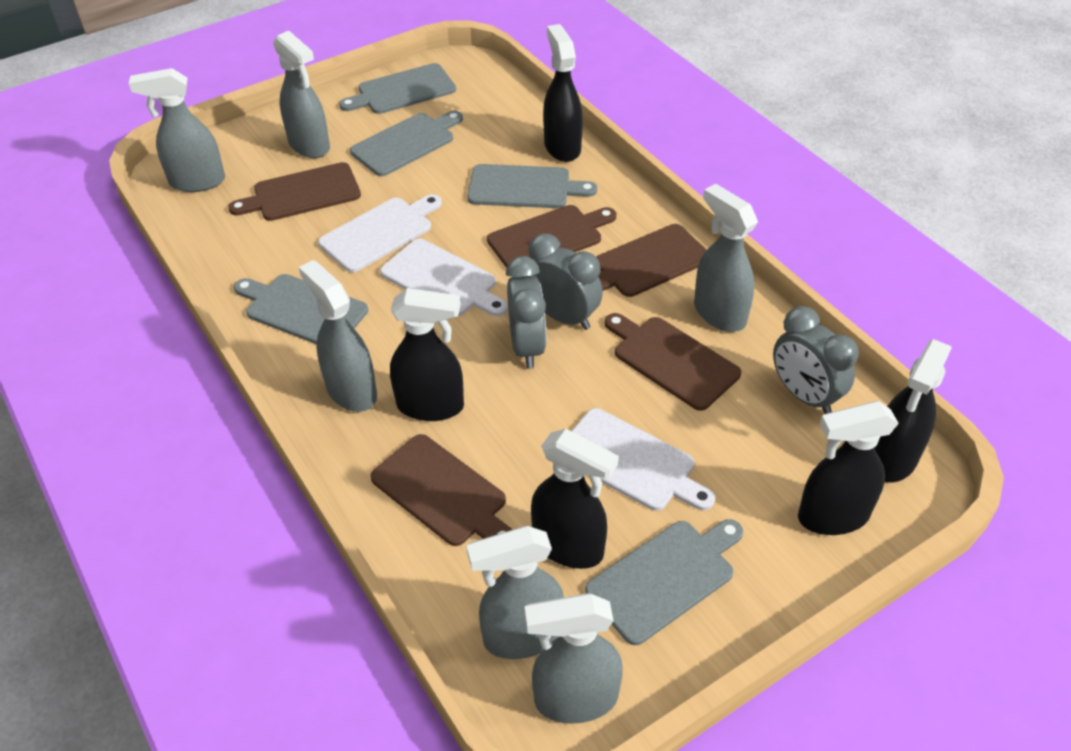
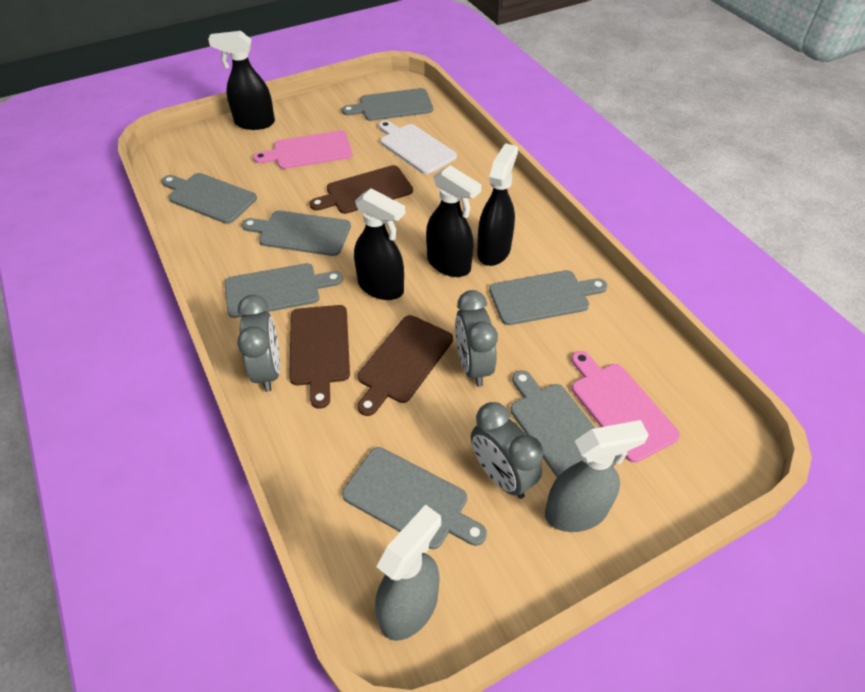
black spray bottle: [390,288,464,421] [531,429,619,569] [543,24,583,162] [798,401,899,535] [875,339,952,482] = 5 -> [208,31,275,130] [354,188,405,300] [426,165,481,277] [477,143,518,266] = 4
brown cutting board: [228,162,361,221] [370,434,513,546] [487,205,616,268] [596,224,706,297] [605,313,741,411] = 5 -> [289,305,350,409] [310,165,413,214] [358,315,453,416] = 3
grey cutting board: [234,274,368,344] [339,63,456,114] [350,111,463,176] [467,164,597,208] [585,519,743,645] = 5 -> [162,173,257,224] [225,263,343,318] [242,210,351,256] [342,88,433,121] [342,447,487,549] [489,270,607,325] [510,370,616,477] = 7
grey spray bottle: [129,68,225,192] [273,31,330,158] [298,260,377,412] [466,526,564,659] [525,593,623,724] [694,184,758,332] = 6 -> [375,504,441,641] [545,420,649,532] = 2
pink cutting board: none = 0 -> [253,130,352,169] [571,351,680,463] = 2
white cutting board: [318,194,442,272] [380,239,508,316] [571,408,715,511] = 3 -> [378,120,457,174] = 1

